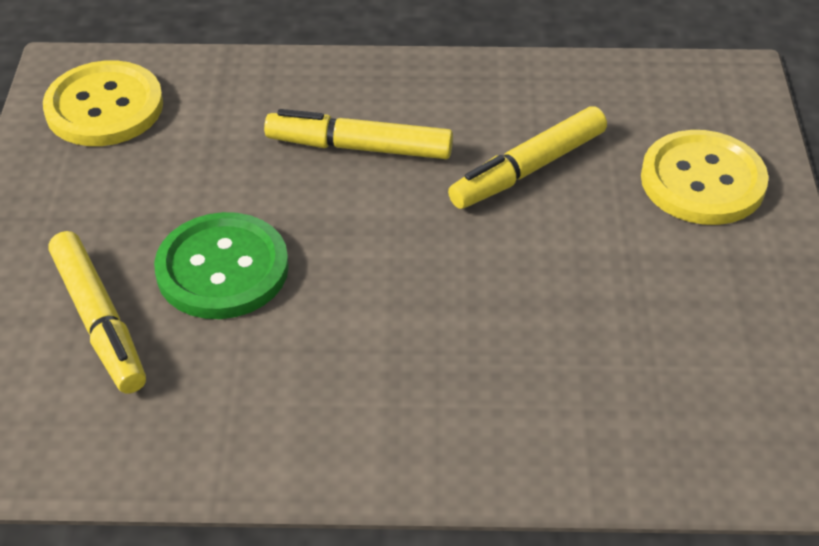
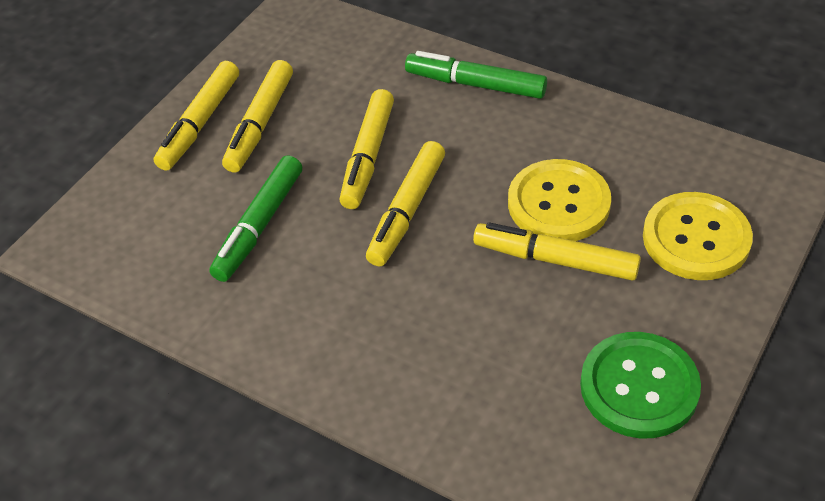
green marker: none = 0 -> [209,155,302,282] [405,51,547,99] = 2
yellow marker: [49,231,146,394] [264,109,453,159] [448,106,607,209] = 3 -> [154,61,239,171] [222,60,293,172] [339,89,394,209] [366,141,445,266] [473,222,641,281] = 5

